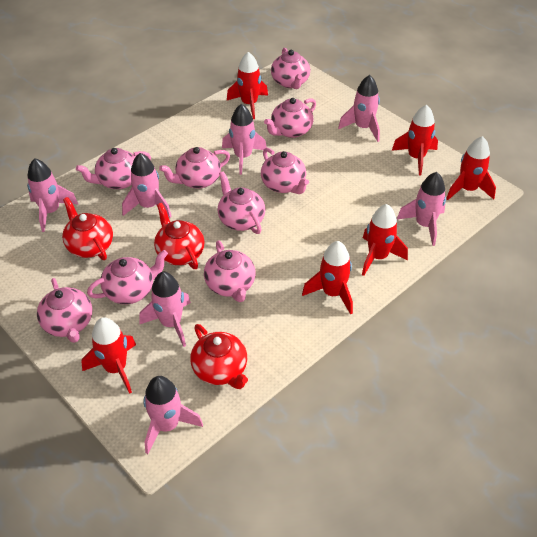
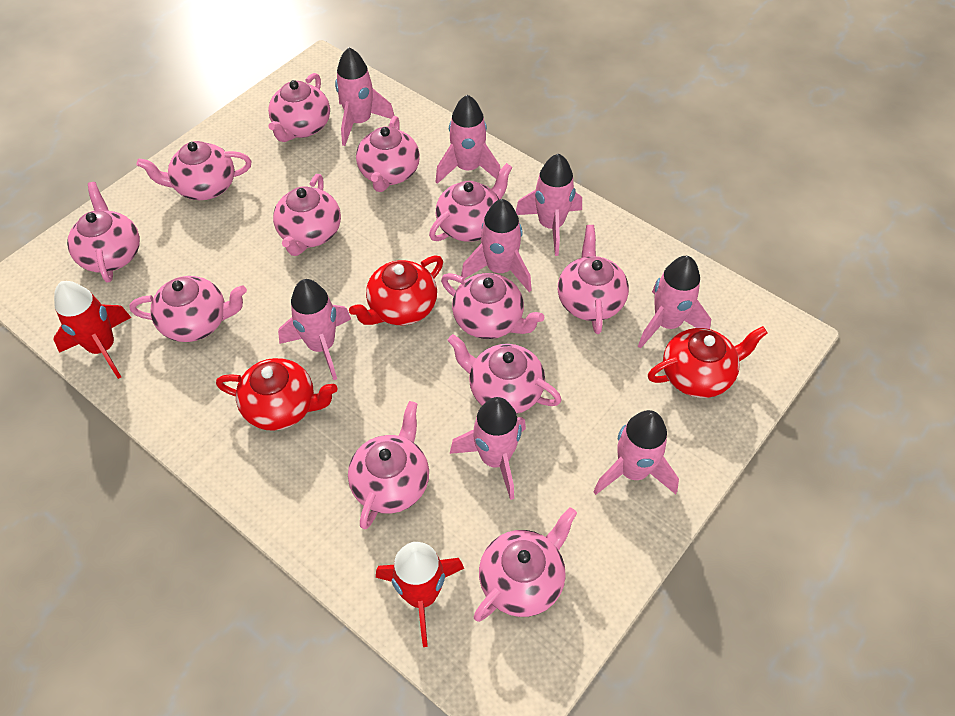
pink rocket: [27,158,78,232] [122,153,172,218] [139,272,191,347] [143,376,203,454] [222,104,267,175] [338,75,380,142] [397,172,446,246] = 7 -> [278,279,351,380] [335,47,394,146] [436,95,501,184] [450,397,526,500] [461,199,531,292] [516,153,582,256] [593,410,679,495] [638,256,711,349] = 8
pink teapot: [37,278,92,343] [76,148,151,189] [87,250,168,304] [159,147,230,188] [204,241,255,302] [218,171,265,234] [261,148,309,194] [264,98,316,138] [271,48,310,89] = 9 -> [67,182,140,283] [129,276,247,342] [137,141,251,200] [268,73,330,142] [273,174,341,256] [348,401,429,529] [356,116,420,192] [429,163,513,242] [441,273,544,339] [447,334,562,414] [473,507,577,622] [558,225,629,334] = 12
red rocket: [81,317,136,394] [227,52,268,119] [302,241,353,315] [362,204,408,276] [392,105,438,176] [446,136,496,200] = 6 -> [53,281,132,379] [376,542,464,647] = 2

